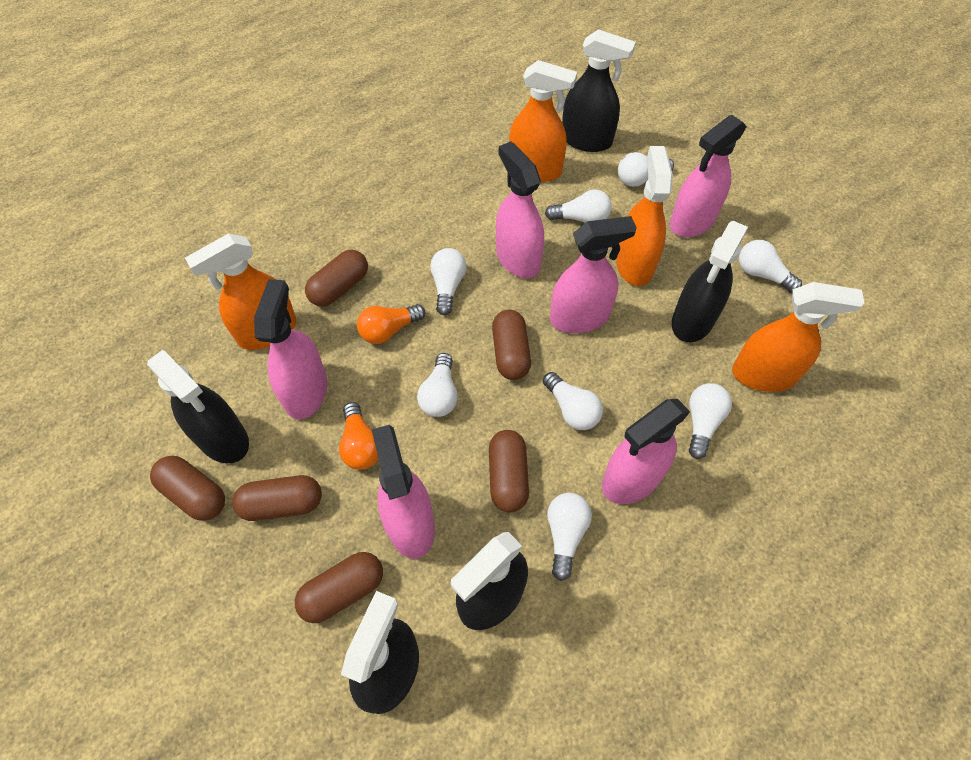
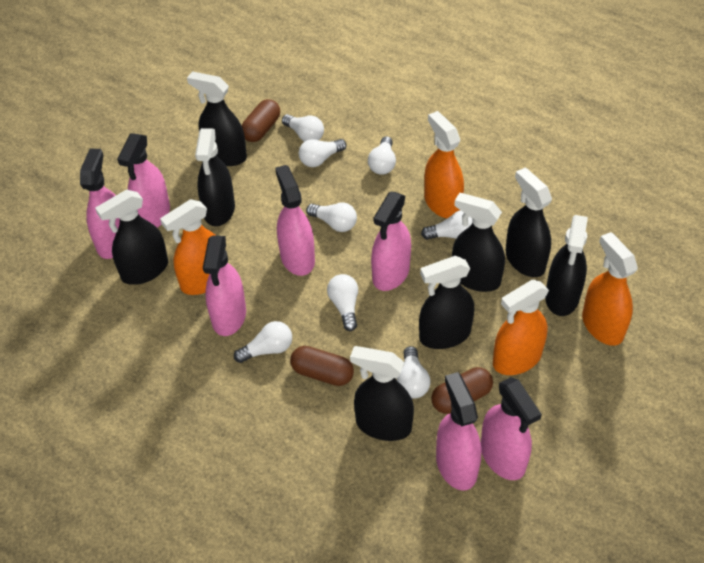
black spray bottle: [147,350,249,463] [341,591,419,714] [451,532,528,630] [562,29,636,152] [672,221,748,342] = 5 -> [95,189,168,285] [187,71,247,166] [195,128,235,226] [350,346,414,441] [419,256,474,349] [452,193,505,292] [506,167,552,277] [545,215,588,316] = 8
brown capsule: [150,456,225,521] [232,475,322,521] [295,552,383,623] [305,250,368,307] [489,430,529,512] [492,310,531,380] = 6 -> [242,99,280,142] [290,346,354,386] [431,367,493,414] = 3
orange light bulb: [339,402,378,470] [357,304,426,344] = 2 -> none = 0
pink spray bottle: [254,279,327,419] [371,425,435,559] [496,141,544,278] [550,216,637,333] [602,399,690,504] [670,115,747,237] = 6 -> [80,148,120,259] [117,133,170,228] [203,235,246,336] [275,165,315,276] [371,192,411,291] [436,372,481,491] [481,377,542,480] = 7

